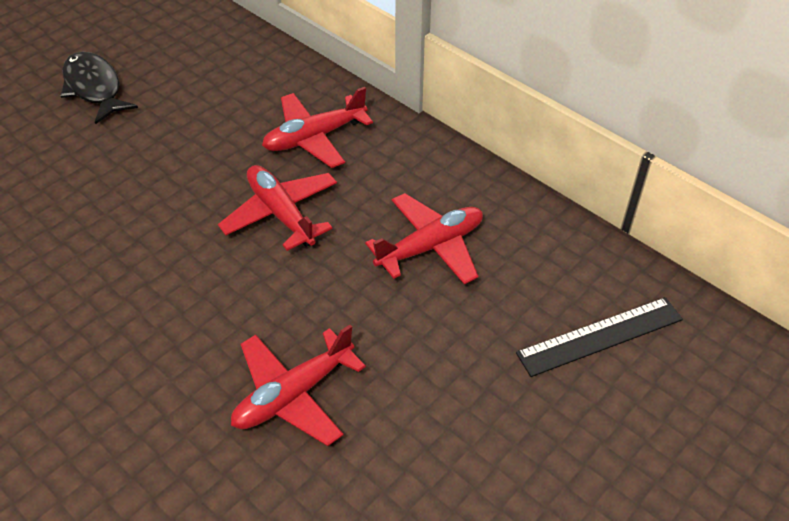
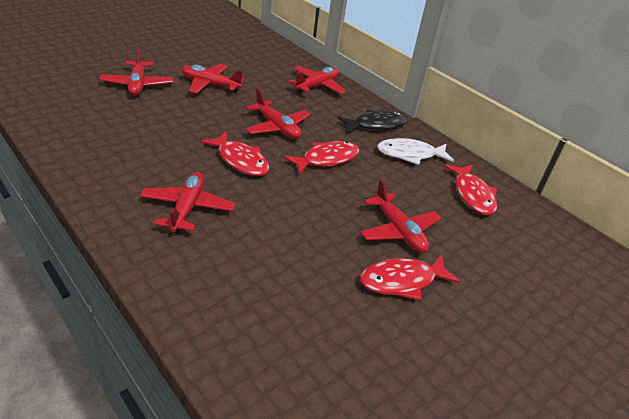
black ruler: [516,297,683,377] = 1 -> none = 0
red fish: none = 0 -> [201,132,270,176] [283,141,359,174] [360,255,461,300] [444,164,497,215] = 4
red plane: [218,165,337,251] [231,325,366,446] [262,87,373,168] [365,193,483,285] = 4 -> [100,47,174,95] [140,172,235,233] [181,64,245,94] [245,88,310,139] [288,66,346,94] [360,180,441,253] = 6
white fish: none = 0 -> [377,138,454,165] = 1

